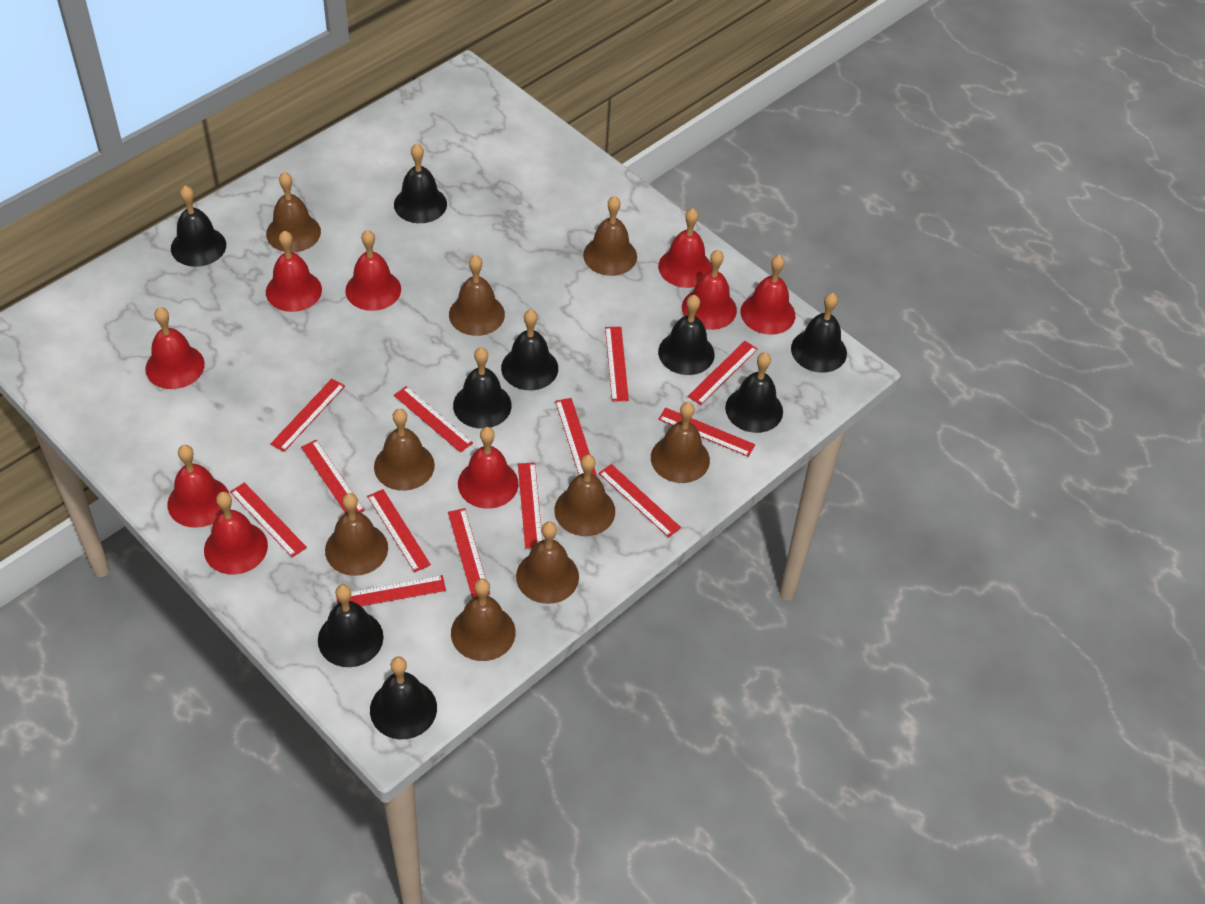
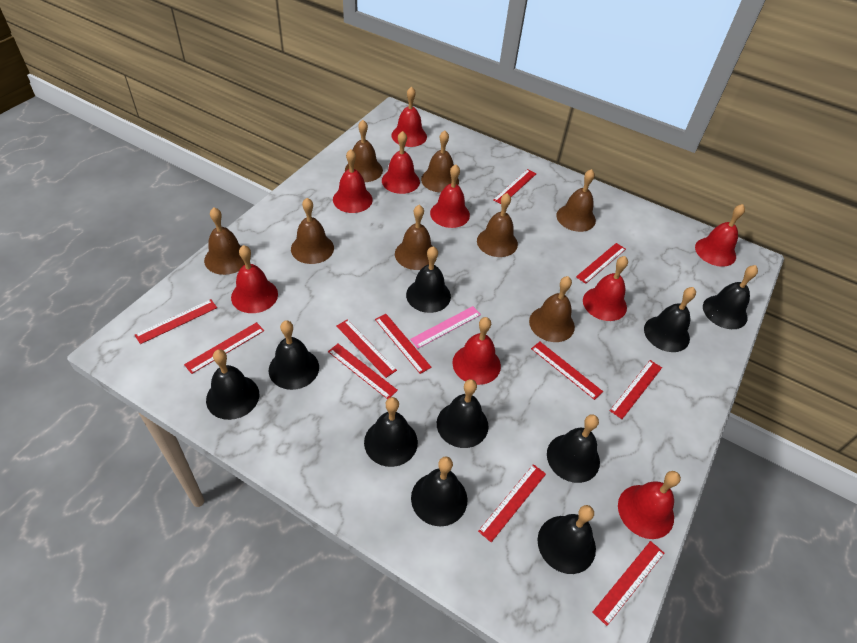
black bell: [171,186,226,267] [318,584,384,667] [370,656,437,739] [394,144,447,223] [453,347,512,429] [501,310,558,390] [658,295,714,375] [725,352,783,433] [791,293,847,373] = 9 -> [206,349,259,420] [269,320,319,390] [364,397,418,467] [406,246,451,313] [411,456,467,526] [437,379,489,448] [538,505,596,574] [547,414,600,483] [644,287,696,352] [703,265,758,329] = 10
brown bell: [266,172,321,252] [325,493,388,576] [374,409,435,491] [449,255,505,336] [451,578,516,661] [516,522,579,604] [554,455,615,536] [583,196,637,276] [651,402,710,483] = 9 -> [204,208,245,275] [291,198,334,264] [345,120,383,182] [395,205,433,270] [421,131,459,193] [477,193,518,257] [529,276,575,342] [556,169,596,232] = 8
pink ruler: none = 0 -> [410,306,481,348] = 1
red ruler: [230,482,307,558] [270,379,345,452] [301,440,365,513] [336,575,446,606] [367,489,431,573] [394,386,473,453] [448,508,490,598] [518,463,543,549] [555,398,597,476] [599,464,681,537] [605,327,629,401] [658,407,755,457] [688,341,758,405] = 13 -> [135,299,217,344] [184,322,264,374] [328,344,398,399] [336,319,397,378] [375,314,432,374] [478,464,546,542] [493,169,536,204] [531,342,603,400] [576,243,626,284] [593,541,664,626] [610,360,662,419] = 11

